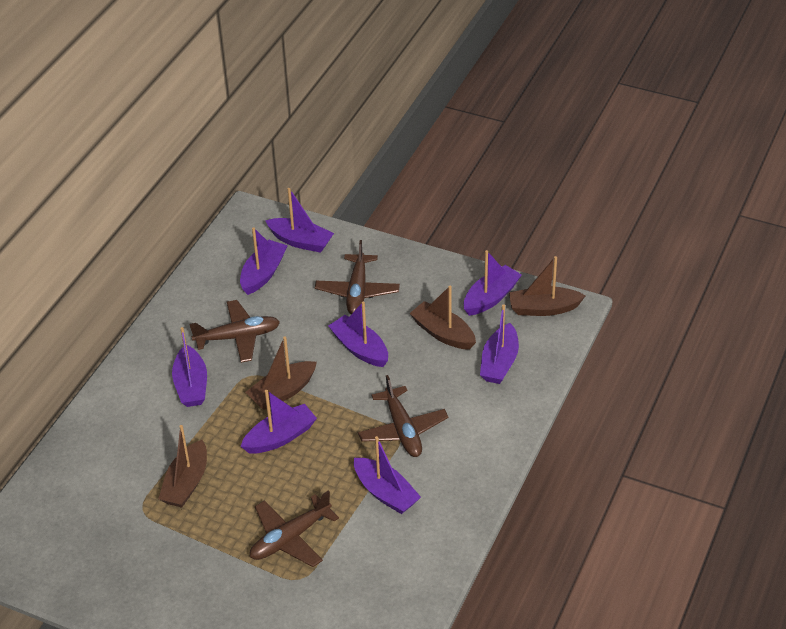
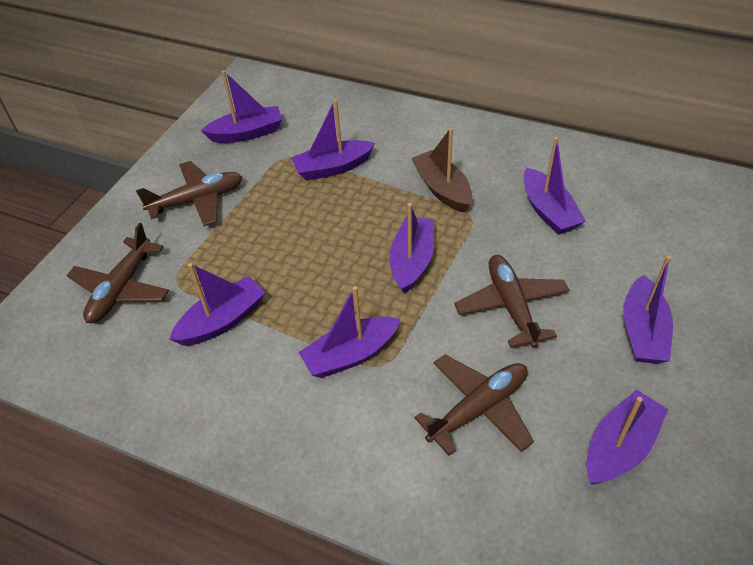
brown boat: [158,425,207,508] [246,336,317,410] [410,286,476,350] [509,256,586,316] = 4 -> [411,128,472,212] = 1

